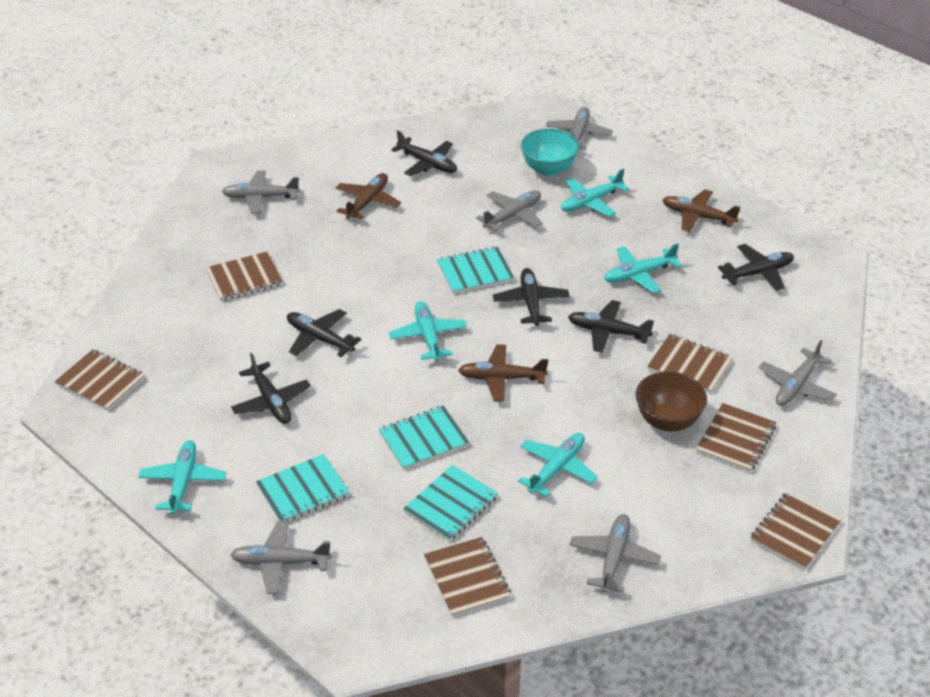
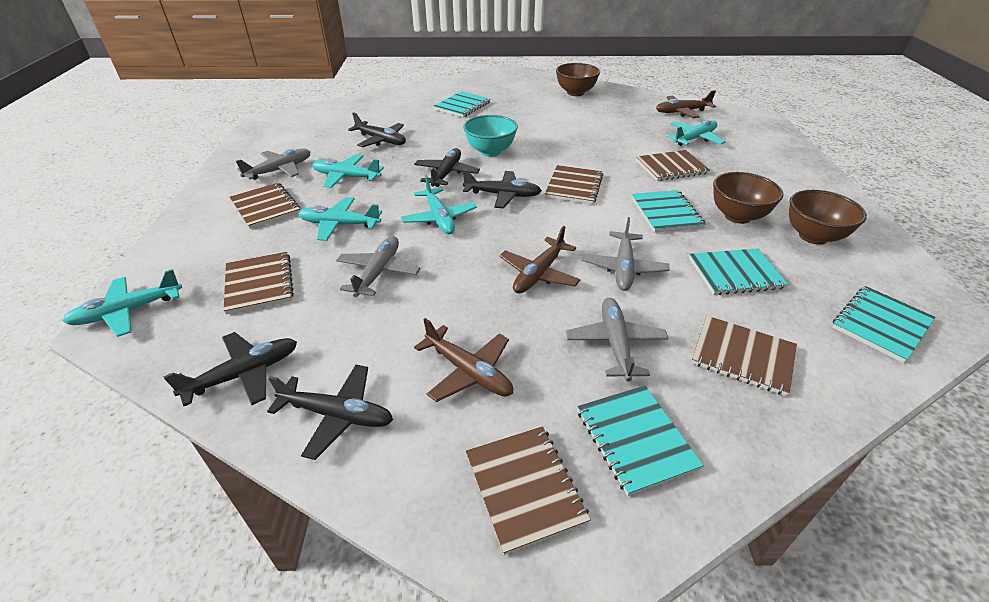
black plane: [231,353,311,424] [287,309,361,357] [391,130,457,176] [493,268,569,326] [568,300,654,353] [718,244,794,291] = 6 -> [163,332,297,406] [267,365,393,460] [348,112,406,147] [414,148,480,187] [462,169,542,208] = 5
brown bowl: [636,371,707,432] = 1 -> [556,63,600,96] [713,172,784,224] [789,190,867,245] = 3
grey plane: [222,170,300,214] [230,521,332,594] [476,190,543,231] [546,107,613,150] [570,514,661,593] [759,340,837,406] = 6 -> [236,149,310,180] [336,236,421,297] [566,298,669,381] [581,217,670,291] = 4
turquoise notebook: [256,454,350,521] [379,406,469,470] [403,465,498,541] [437,247,514,294] = 4 -> [433,91,490,117] [577,385,704,496] [632,190,706,233] [689,248,788,295] [832,286,935,363] = 5

